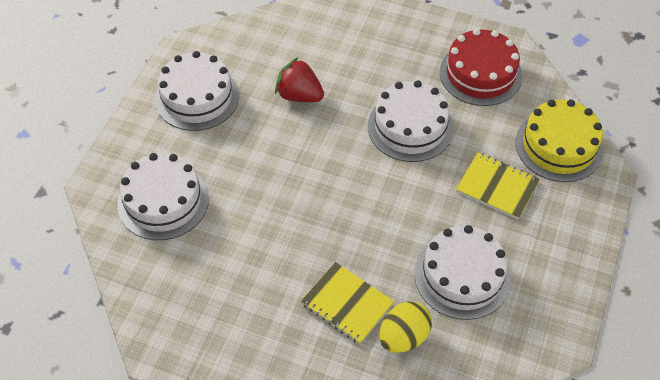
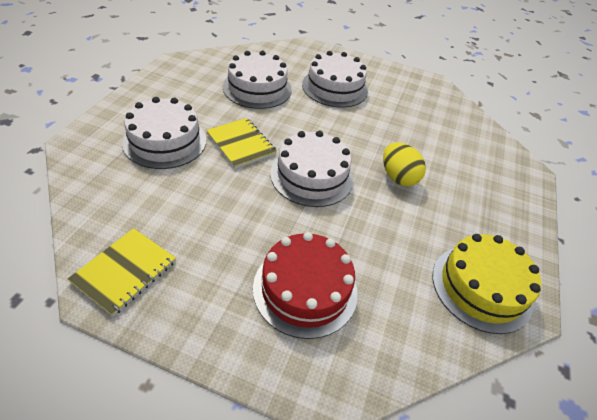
red strawberry: [275,57,324,102] = 1 -> none = 0

